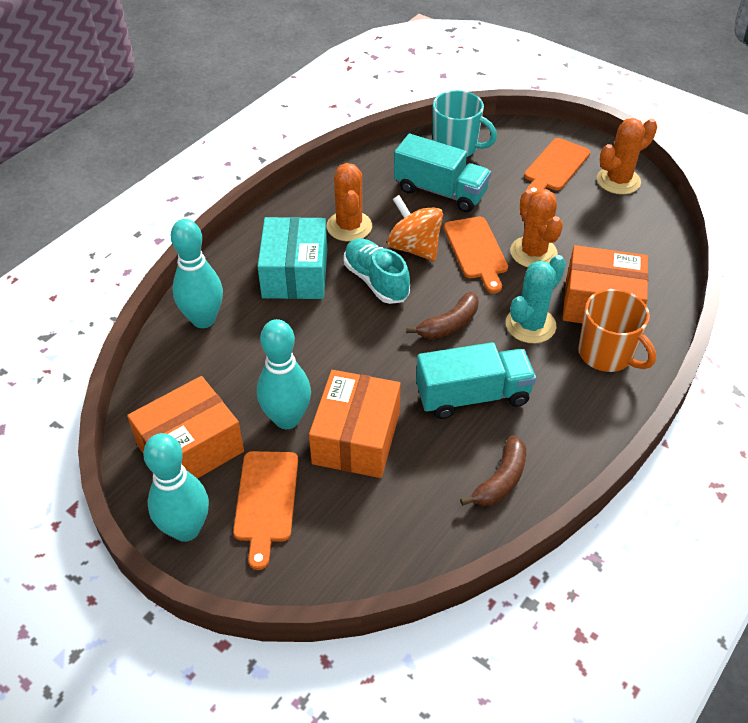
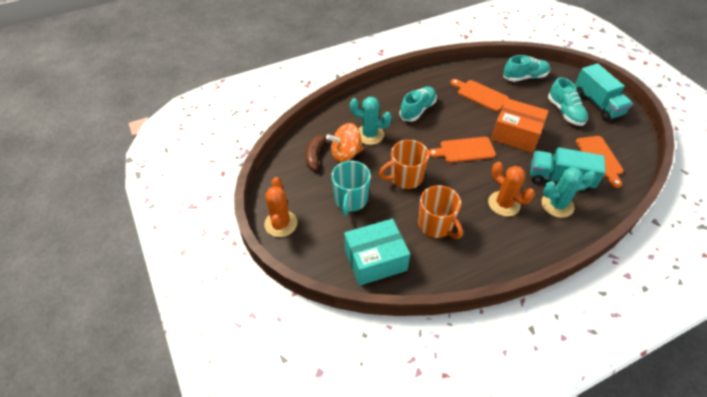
brown banana: [406,292,479,339] [460,435,526,506] = 2 -> [306,133,330,170] = 1
orange box: [127,376,244,479] [309,370,401,478] [563,245,648,323] = 3 -> [491,98,549,153] = 1
orange cactus: [327,163,372,242] [510,189,563,267] [597,118,657,195] = 3 -> [264,177,298,237] [488,162,535,217] = 2
orange mug: [578,289,656,372] = 1 -> [379,140,429,189] [418,185,463,239] = 2
turquoise bowling pin: [143,433,209,542] [171,219,223,328] [257,319,311,429] = 3 -> none = 0
turquoise cactus: [506,255,566,344] = 1 -> [350,97,392,145] [542,167,596,218] = 2
turquoise shoe: [344,238,410,304] = 1 -> [400,86,437,122] [503,55,550,82] [548,77,588,126] = 3

